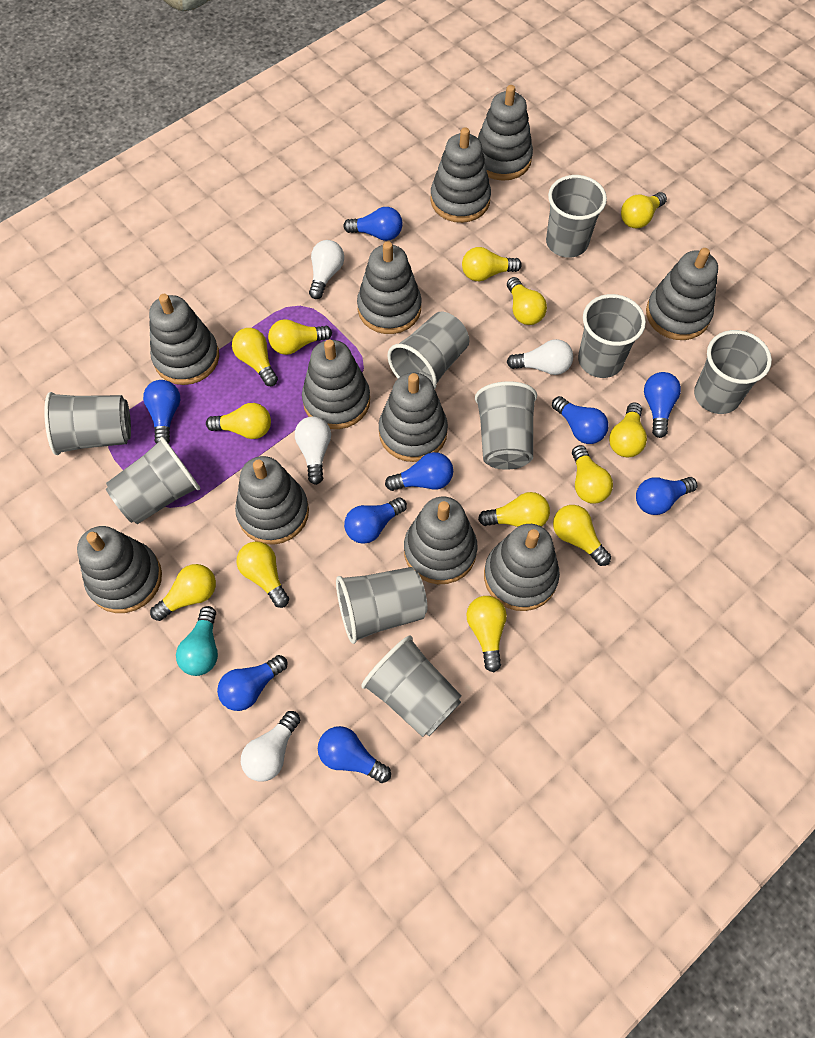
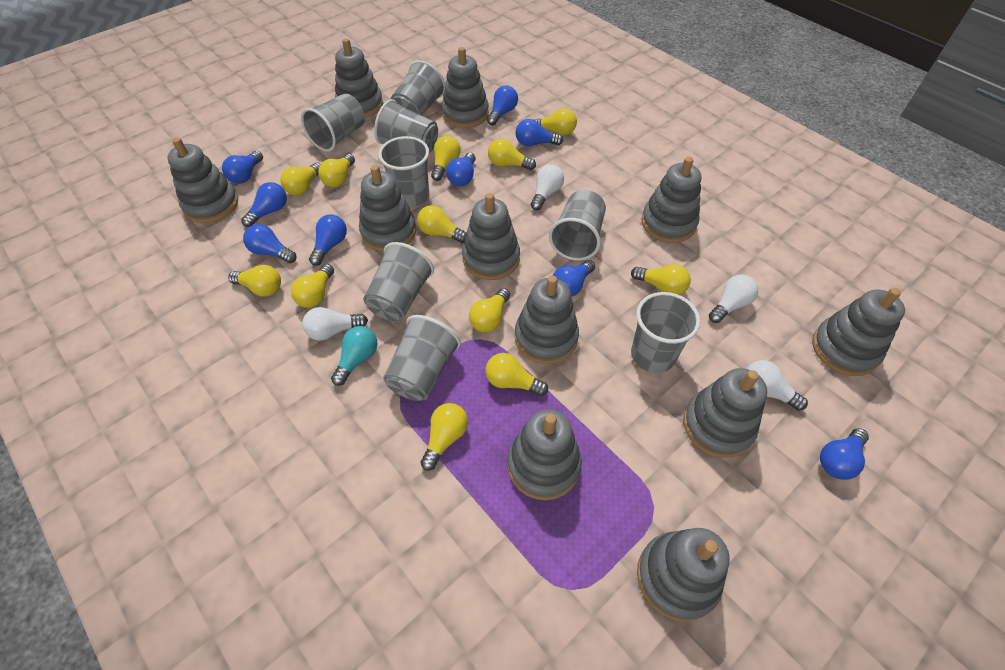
grey cup: [44,392,131,455] [106,437,200,524] [336,567,427,644] [361,635,461,737] [387,312,469,388] [475,381,537,470] [546,175,607,258] [578,294,646,378] [694,330,772,414] = 9 -> [301,93,365,152] [363,242,434,321] [374,99,438,153] [378,136,429,207] [383,315,461,401] [390,61,445,116] [549,190,606,261] [631,292,700,373] = 8
yellow light bulb: [150,564,216,621] [206,403,271,439] [232,328,278,386] [237,541,289,608] [268,319,332,355] [462,247,522,281] [466,596,507,672] [478,492,550,527] [507,277,547,325] [553,505,611,566] [572,445,613,503] [609,402,647,457] [621,192,667,228] = 13 -> [228,265,281,297] [280,163,321,196] [291,264,334,308] [318,154,355,187] [417,205,467,243] [420,403,468,471] [431,136,461,181] [469,288,510,332] [485,353,548,396] [488,138,536,170] [533,108,577,135] [631,264,691,295] = 12

